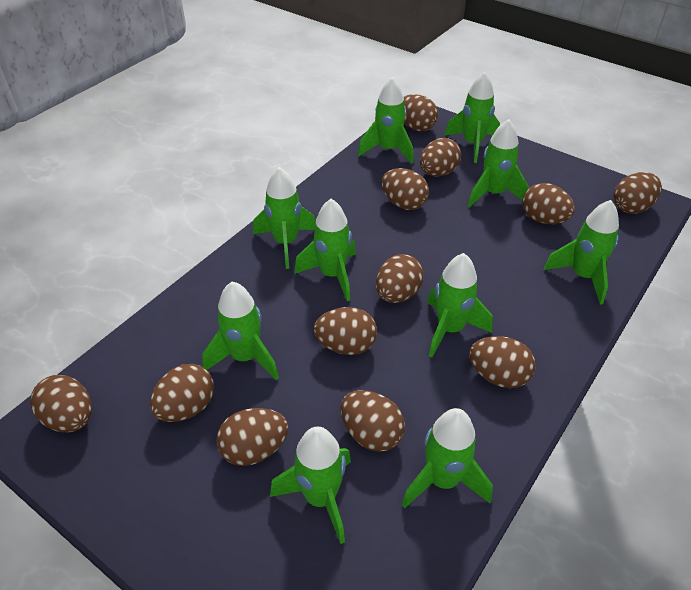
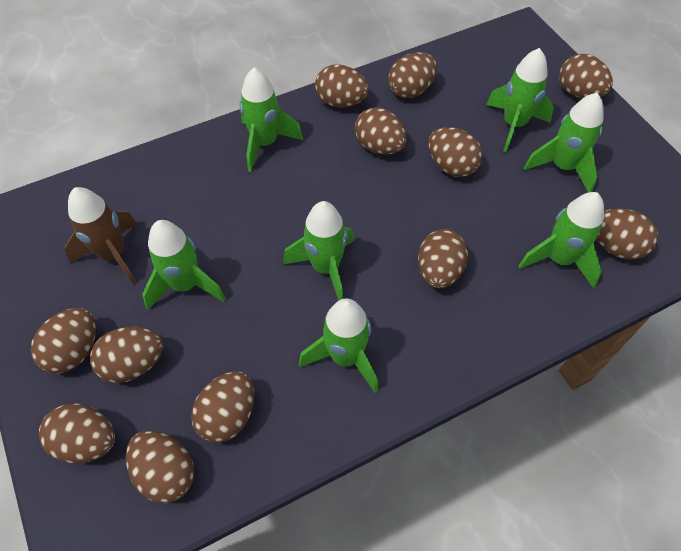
brown rocket: none = 0 -> [64,187,137,285] = 1
green rocket: [202,282,279,380] [253,167,316,269] [270,427,351,544] [294,199,356,301] [358,77,414,164] [402,408,493,509] [427,253,493,358] [444,72,500,163] [468,119,529,207] [544,200,619,305] = 10 -> [142,220,226,310] [239,68,303,172] [283,201,354,300] [299,299,378,393] [486,48,554,152] [518,192,604,288] [524,93,604,193] = 7

